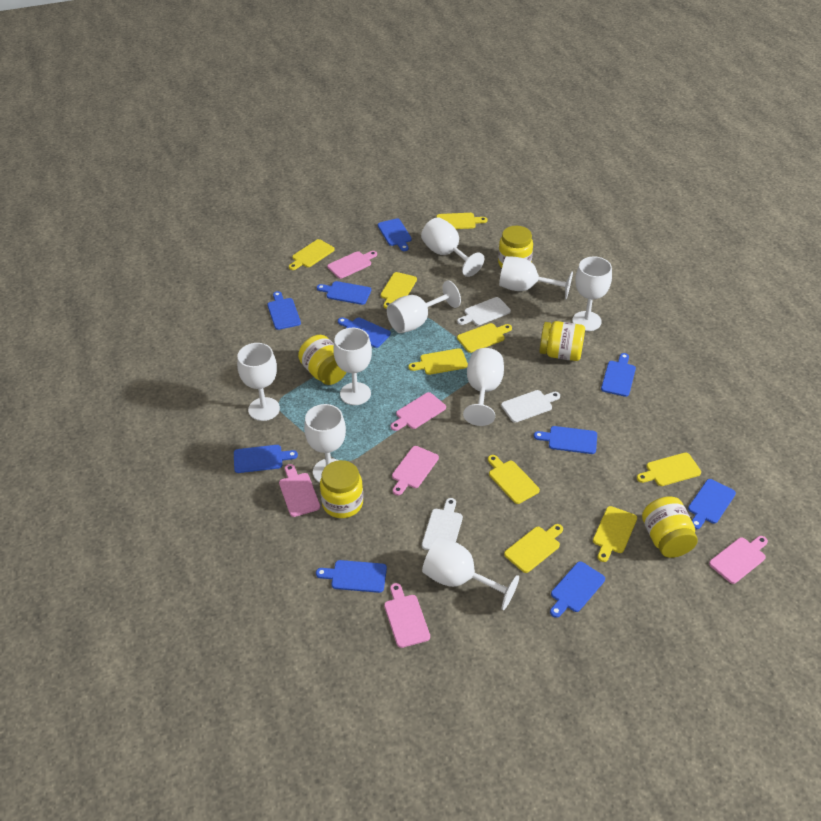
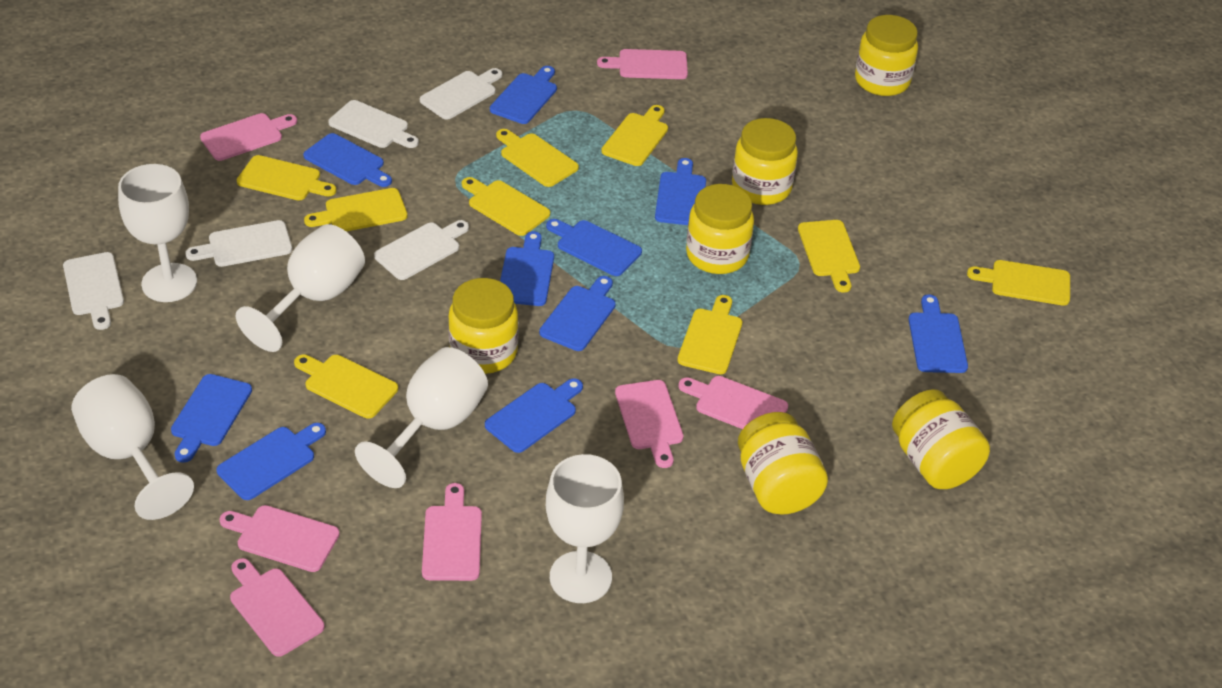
pink cutting board: [279,464,320,517] [327,251,377,279] [384,583,430,648] [391,392,446,431] [392,446,439,495] [709,536,768,584] = 6 -> [200,113,297,161] [219,505,340,572] [230,558,325,657] [422,483,482,581] [597,49,688,79] [615,380,683,468] [678,376,788,429] = 7
white cutting board: [422,498,463,550] [457,297,511,325] [501,390,560,423] = 3 -> [63,252,124,330] [185,220,292,267] [328,100,419,148] [374,220,469,280] [420,68,502,120] = 5
white goblet: [237,343,280,421] [304,404,346,483] [333,328,372,405] [387,280,461,333] [421,217,484,277] [422,537,519,610] [463,348,504,426] [499,256,573,299] [572,257,612,331] = 9 -> [71,374,194,520] [118,164,197,302] [236,224,365,352] [355,347,488,488] [546,454,624,603] = 5
yellow jar: [298,335,347,385] [320,460,363,518] [498,226,533,268] [539,321,585,361] [642,496,698,558] = 5 -> [448,278,518,374] [686,184,754,274] [732,118,798,205] [738,412,828,515] [855,15,918,96] [892,389,990,489] = 6

